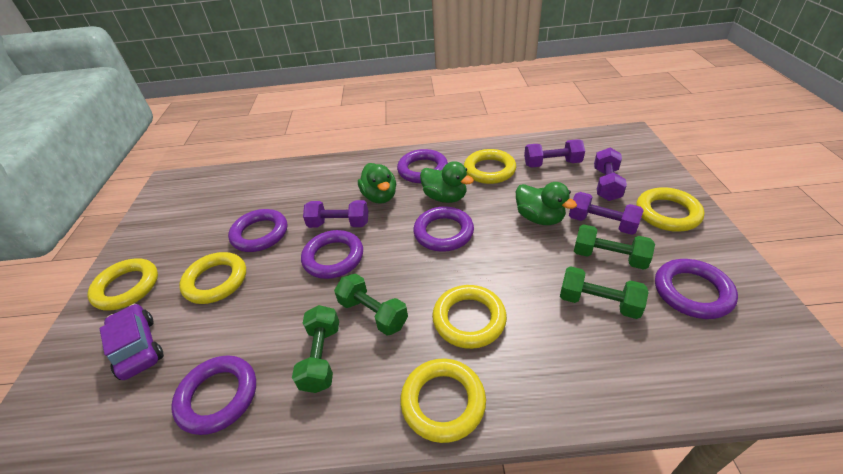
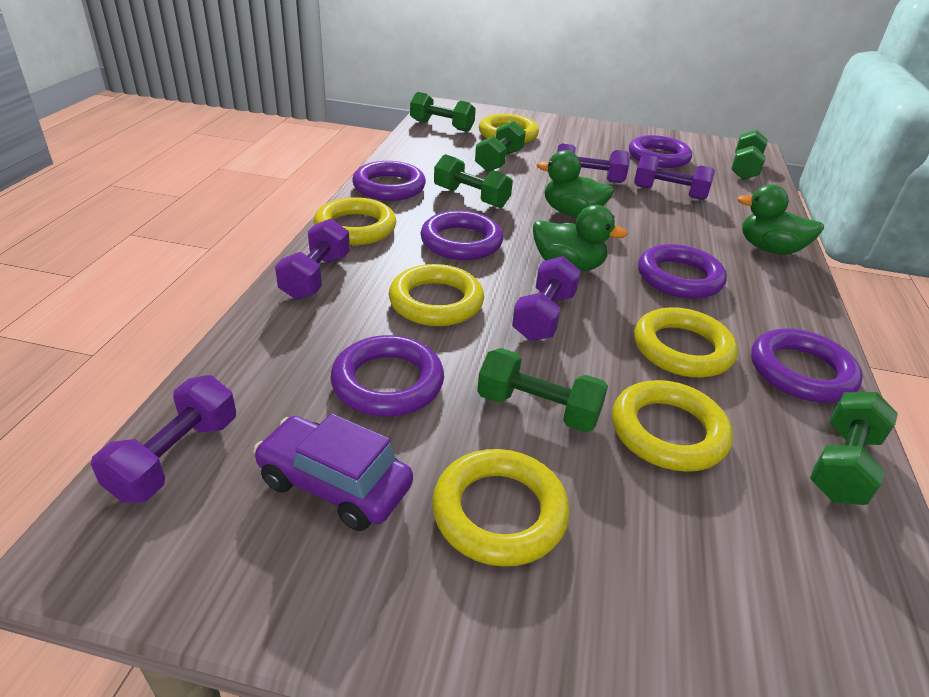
green dumbbell: [292,305,339,393] [334,274,408,336] [560,266,649,319] [574,224,655,270] = 4 -> [410,92,476,132] [434,154,513,208] [475,121,526,172] [477,348,608,432] [731,130,768,180] [810,392,898,505] = 6
purple dumbbell: [303,200,368,228] [524,139,585,167] [569,192,643,235] [594,147,627,201] = 4 -> [91,375,236,503] [275,218,350,300] [512,256,581,341] [557,144,630,183] [634,155,715,200] = 5

